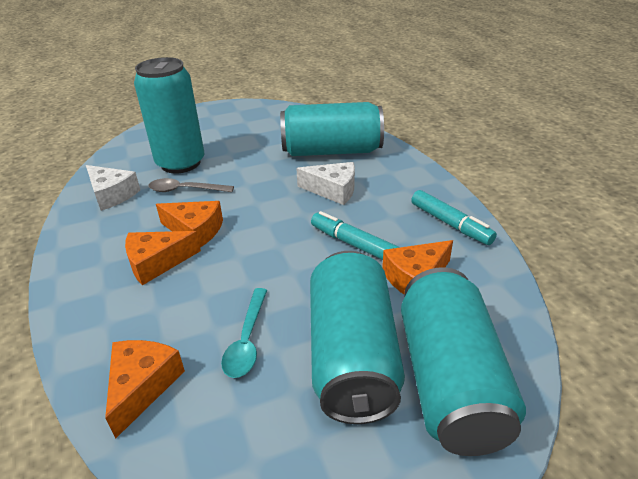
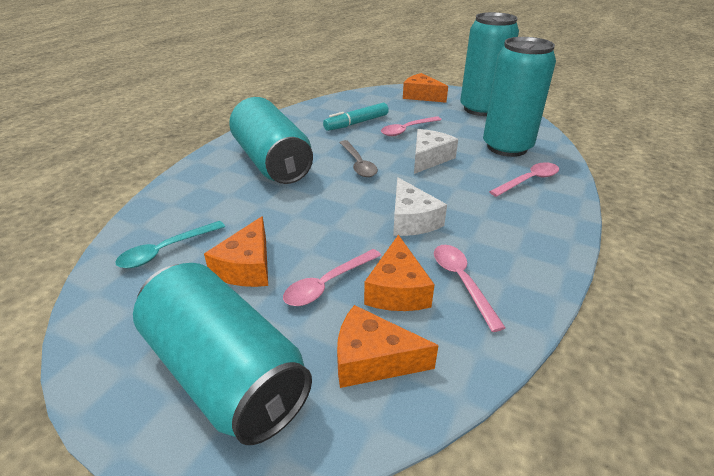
pink spoon: none = 0 -> [283,249,381,306] [381,116,442,136] [434,245,506,332] [489,163,559,197] = 4
turquoise marker: [311,211,400,260] [411,190,497,245] = 2 -> [323,103,389,131] = 1

